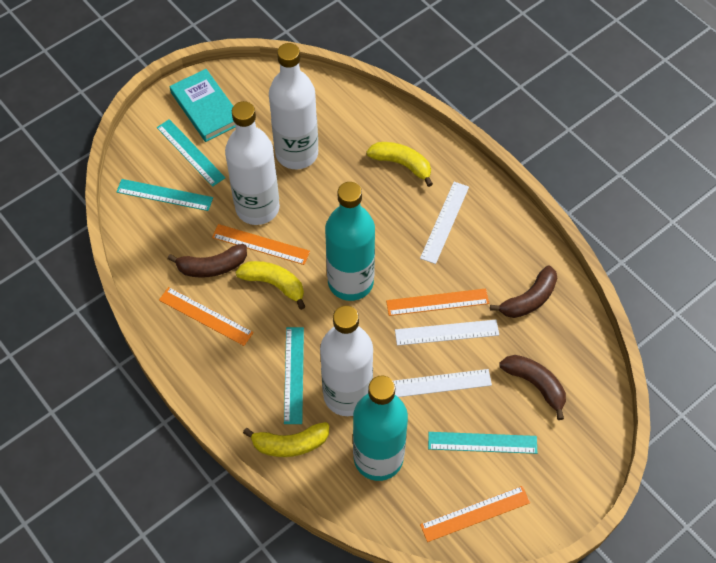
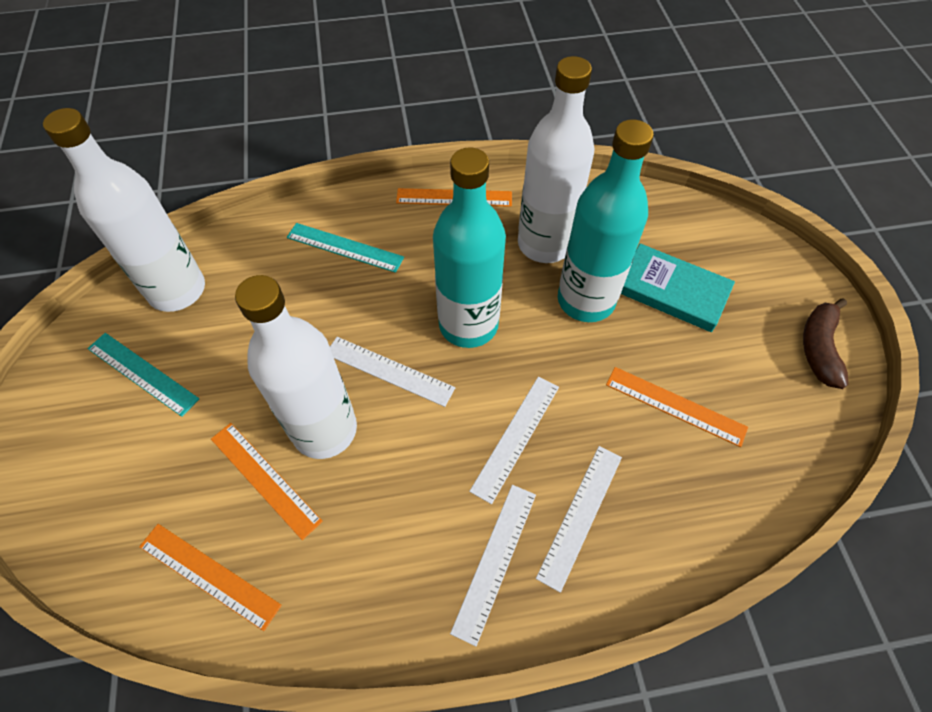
brown banana: [168,244,247,278] [490,266,557,318] [499,355,566,420] = 3 -> [803,298,848,389] = 1
turquoise ruler: [117,179,213,211] [157,119,225,187] [284,327,304,424] [428,432,537,454] = 4 -> [87,333,199,417] [287,223,404,273] = 2
white ruler: [393,369,492,397] [395,320,499,346] [420,182,469,264] = 3 -> [330,337,455,407] [450,485,536,646] [469,376,559,504] [536,446,622,593] = 4
yellow banana: [235,261,305,310] [243,422,329,457] [366,142,433,187] = 3 -> none = 0

